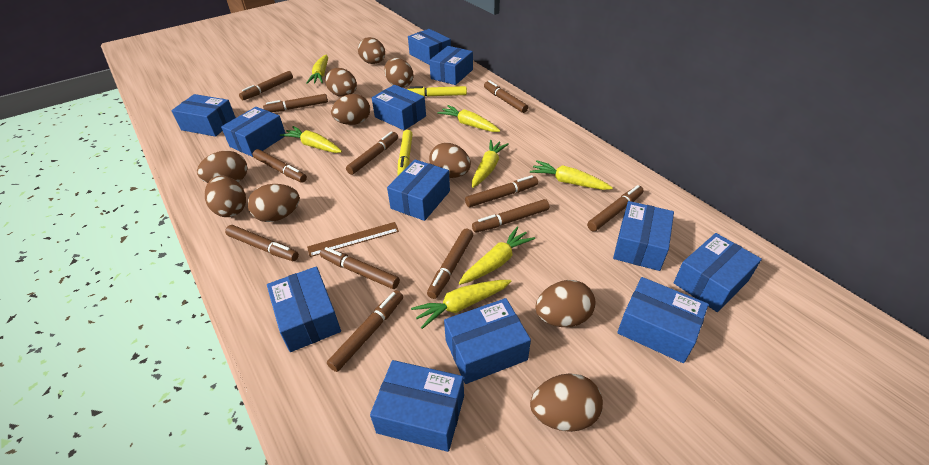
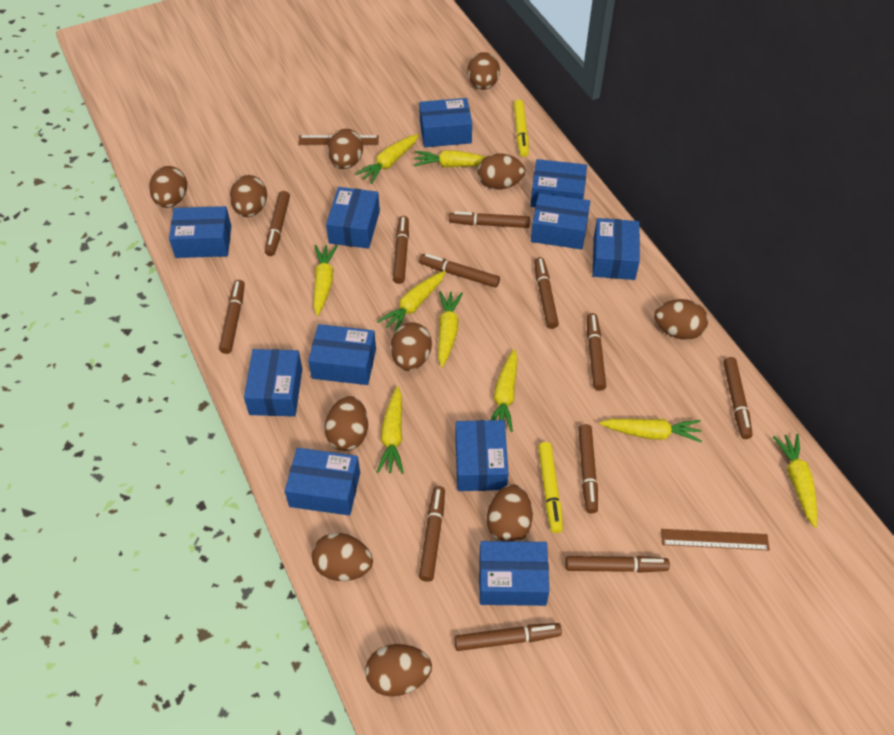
blue box: [172,94,236,137] [221,107,286,157] [267,266,341,352] [370,360,464,452] [372,85,426,130] [387,159,450,221] [408,29,451,65] [429,46,473,85] [444,298,531,384] [613,201,674,271] [617,277,709,363] [674,233,762,312] = 12 -> [169,206,231,258] [244,349,302,416] [285,448,360,515] [308,324,376,385] [326,187,380,249] [419,98,472,147] [455,420,509,491] [479,541,550,606] [530,159,587,207] [531,193,590,249] [593,218,640,280] = 11
brown egg: [197,151,248,183] [204,176,246,217] [248,184,300,222] [325,68,357,97] [331,94,370,125] [358,37,385,64] [384,58,414,88] [429,143,471,178] [530,373,603,432] [535,280,596,327] = 10 -> [149,166,187,208] [230,175,267,217] [312,533,373,581] [325,396,368,451] [328,129,363,169] [365,644,432,696] [391,323,432,371] [467,52,500,90] [478,153,526,190] [487,484,533,541] [654,299,708,340] = 11
brown ruler: [307,222,399,257] = 1 -> [298,135,379,145] [661,529,770,551] = 2
yellow carrot: [280,126,342,153] [306,54,328,84] [411,280,511,329] [437,105,500,132] [459,227,535,285] [472,140,509,188] [530,160,613,190] = 7 -> [314,245,337,316] [356,134,419,184] [377,271,446,333] [377,386,404,474] [414,150,486,168] [438,291,463,367] [490,349,518,432] [599,419,702,442] [773,434,817,528] = 9

